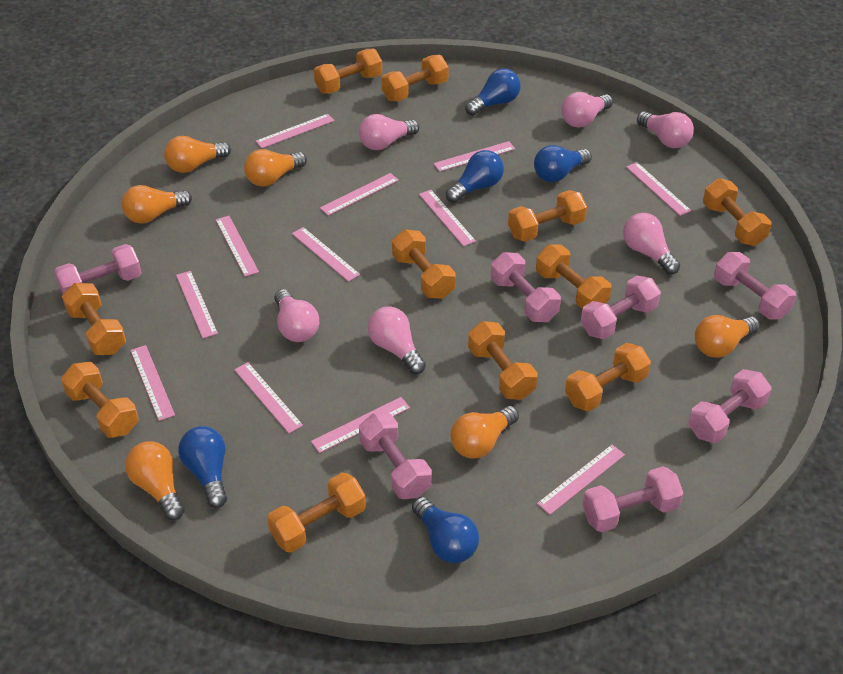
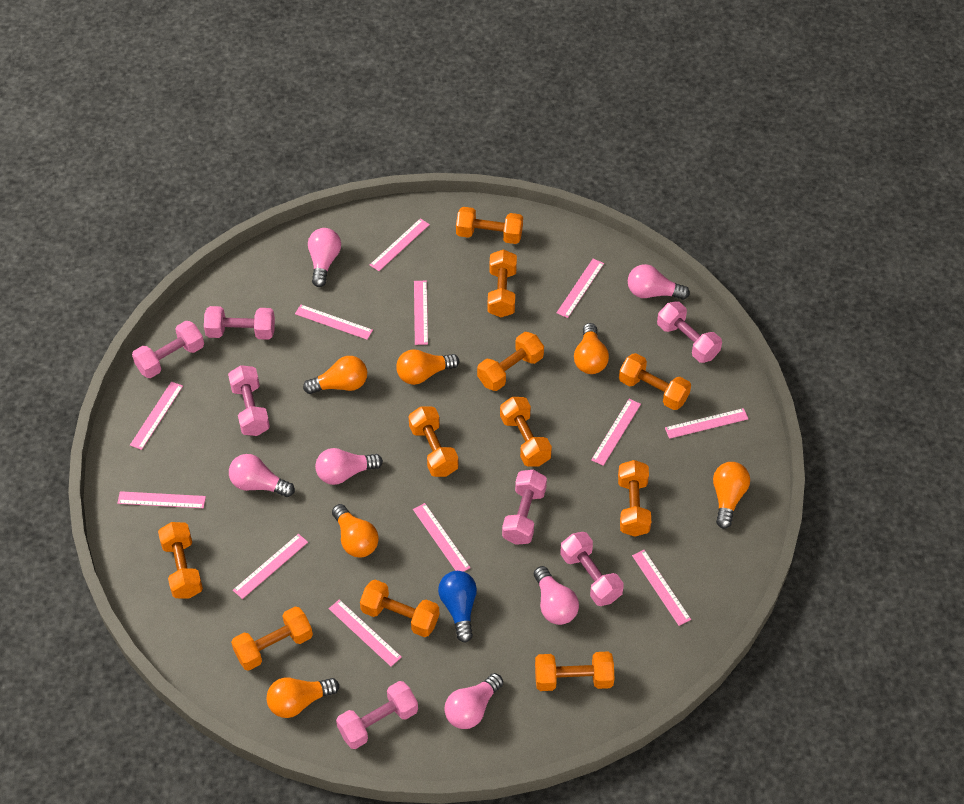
blue light bulb: [178,426,227,508] [412,497,479,563] [446,150,504,203] [465,68,521,116] [534,145,592,182] = 5 -> [438,571,477,643] = 1

